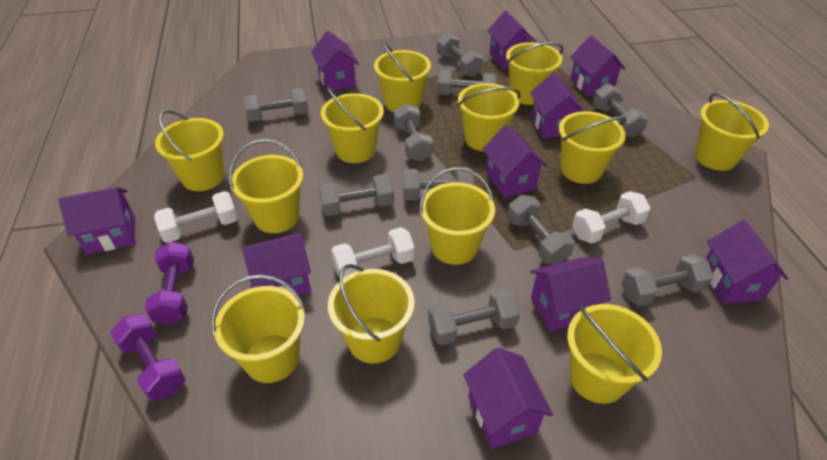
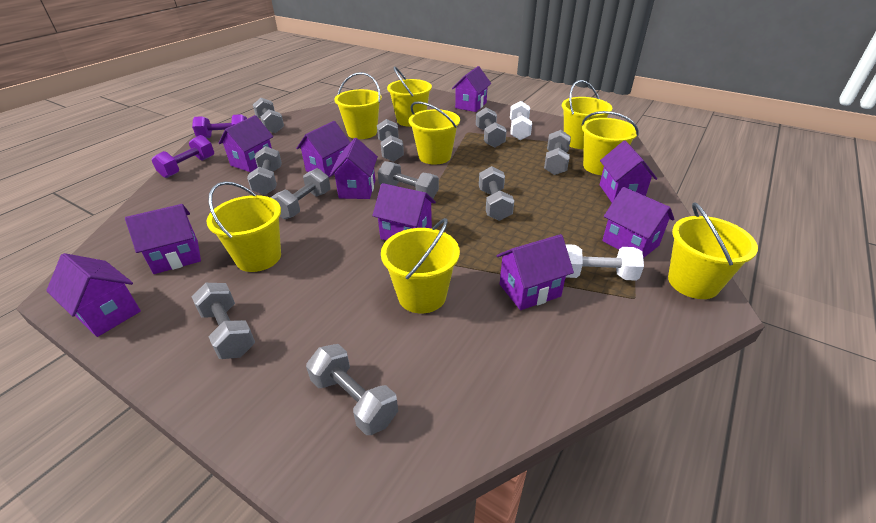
white dumbbell: [154,191,238,243] [331,227,415,278] [572,191,650,244] = 3 -> [510,101,532,140] [565,244,644,281] = 2
yellow bucket: [155,110,224,191] [211,275,306,383] [229,139,303,233] [321,87,384,163] [328,264,415,364] [374,41,431,112] [420,168,495,265] [458,83,521,151] [506,42,564,105] [559,111,627,184] [567,304,662,404] [695,93,769,171] = 12 -> [206,181,281,272] [334,72,382,139] [381,218,460,313] [387,66,432,127] [409,101,460,165] [562,80,612,149] [582,111,639,175] [668,202,758,299] = 8

